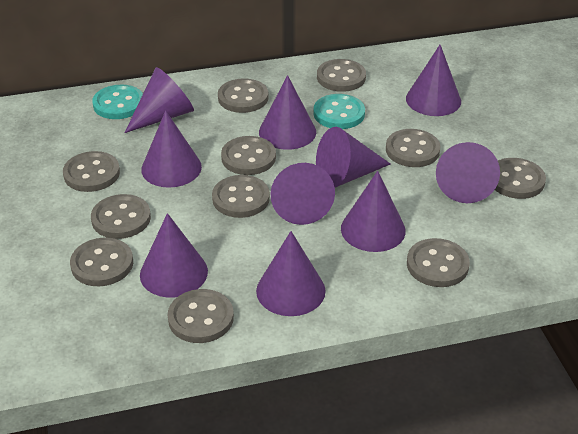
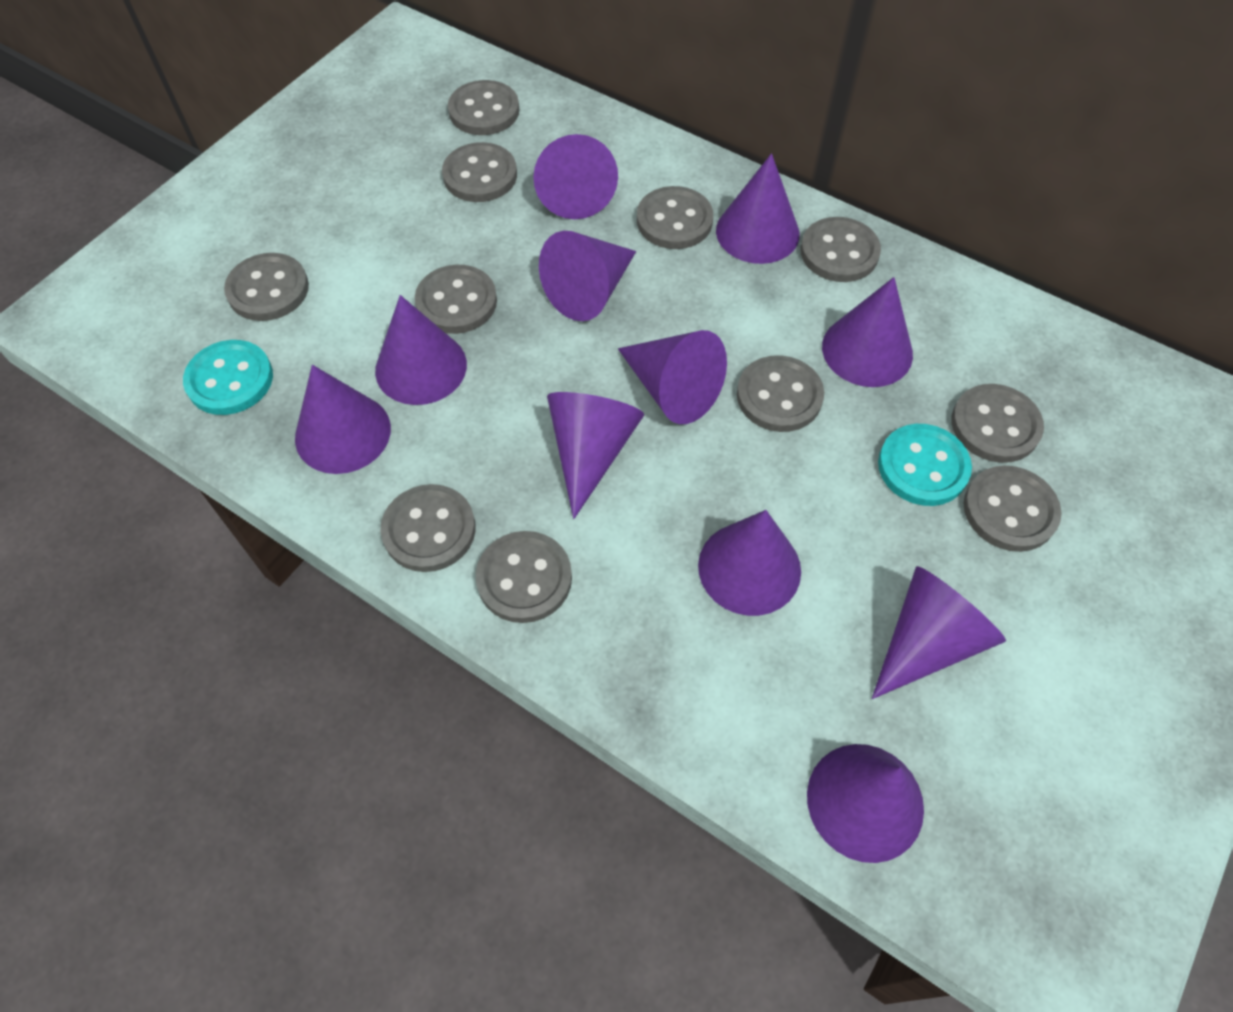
purple cone: [125,67,194,133] [140,213,208,297] [141,110,202,188] [256,231,326,316] [259,75,316,150] [271,163,335,225] [316,127,391,187] [341,171,406,252] [406,45,461,116] [436,142,500,203] = 10 -> [295,365,391,474] [375,295,467,405] [533,134,618,219] [539,231,636,321] [547,392,644,519] [618,330,727,424] [698,510,801,616] [716,153,800,264] [807,744,924,863] [822,277,913,387] [872,566,1006,699] = 11

